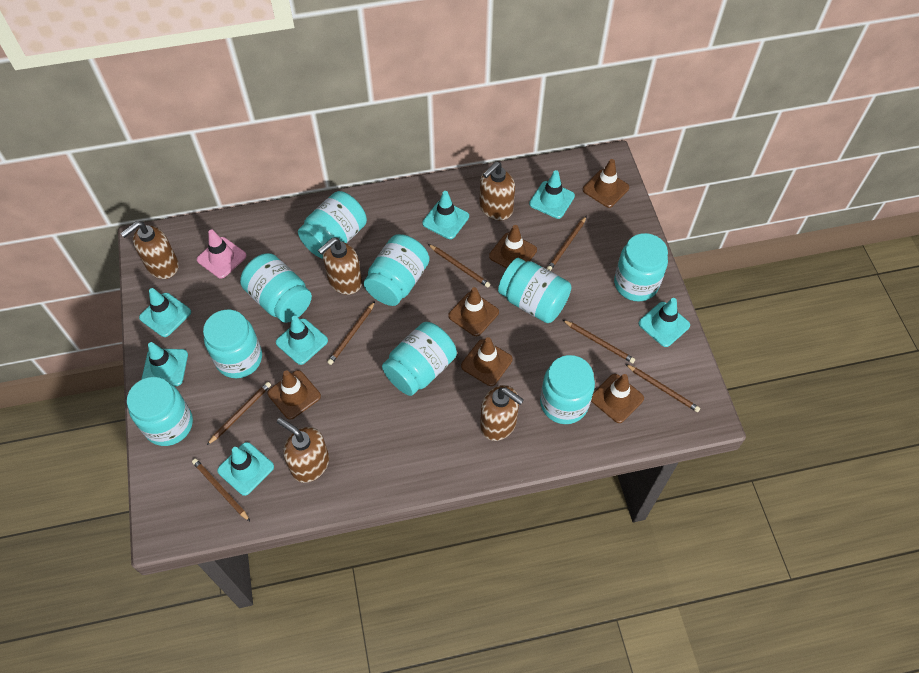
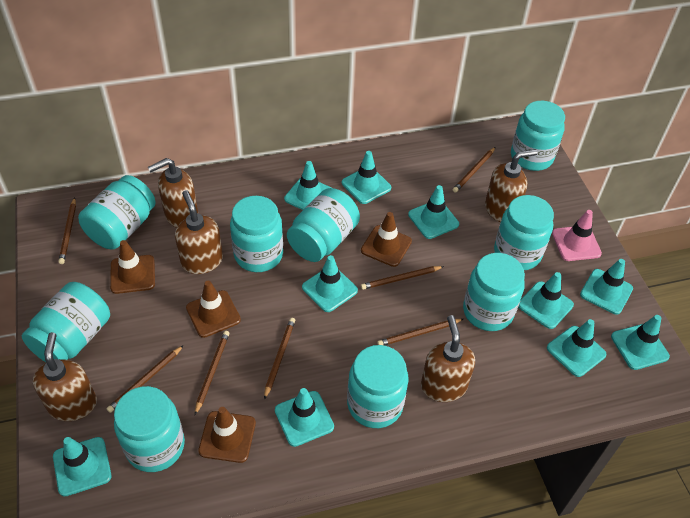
brown traffic cone: [268,370,321,419] [448,287,499,336] [461,337,513,386] [489,225,537,268] [583,159,629,208] [591,374,644,423] = 6 -> [110,240,155,294] [186,281,241,338] [198,407,256,463] [361,212,412,267] = 4
turquoise traffic cone: [139,288,191,337] [141,342,188,386] [217,442,274,496] [276,316,328,365] [422,191,469,239] [529,170,575,219] [638,298,690,347] = 7 -> [53,437,111,497] [275,388,334,447] [284,161,332,210] [302,255,358,312] [342,151,391,204] [408,185,459,239] [518,272,574,329] [547,319,606,377] [580,259,633,315] [611,315,670,370] = 10

